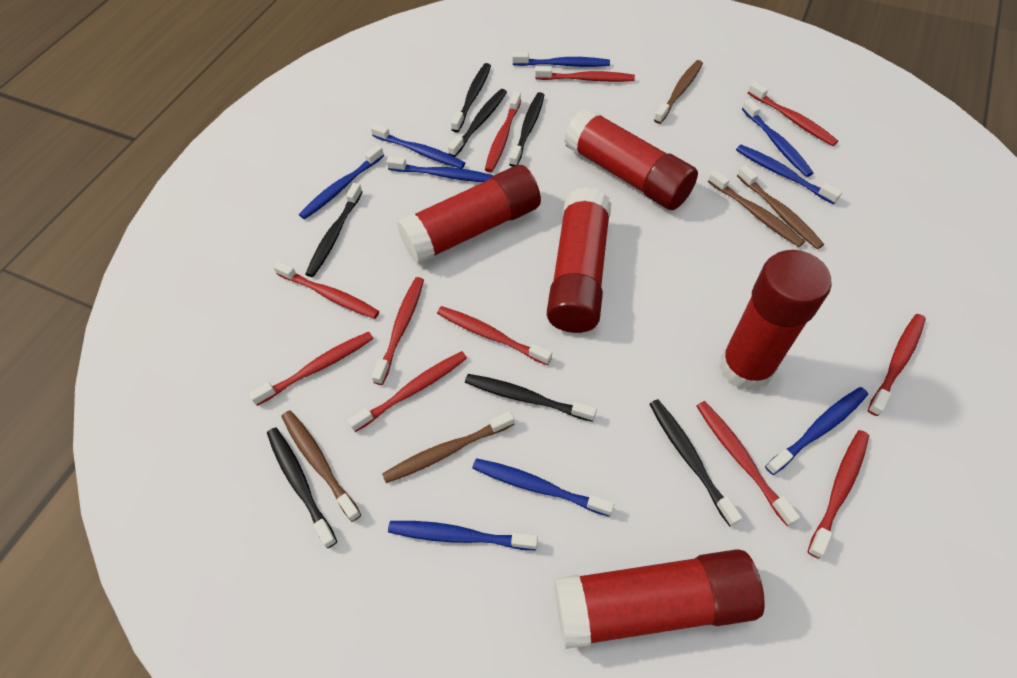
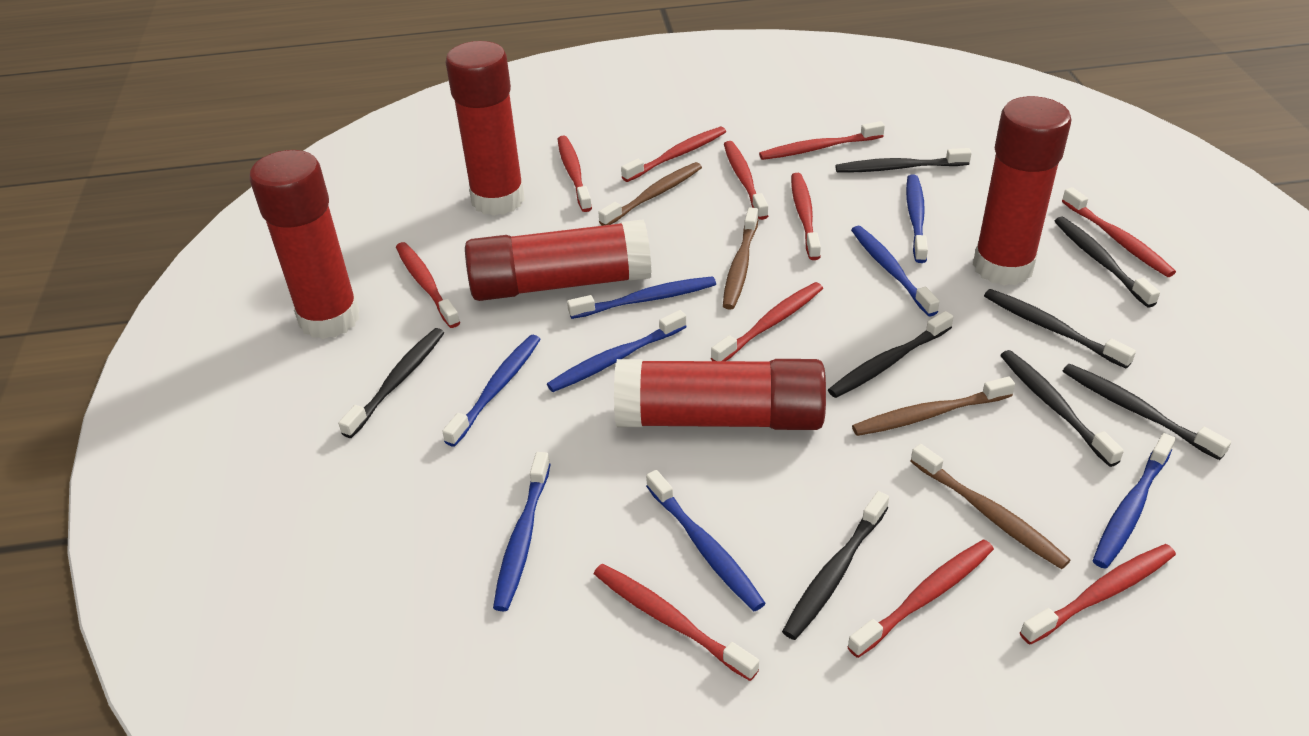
black toothbrush: [267,428,337,548] [306,183,363,277] [448,89,507,157] [451,63,491,132] [465,374,597,422] [509,92,544,167] [649,399,742,526] = 7 -> [338,328,444,438] [782,491,889,640] [828,311,954,398] [835,148,972,172] [984,289,1136,368] [1000,350,1124,467] [1055,216,1160,308] [1063,364,1231,460] = 8
blue toothbrush: [299,145,384,219] [371,123,465,169] [386,156,494,182] [388,521,538,550] [472,458,614,517] [512,52,610,67] [736,145,842,204] [742,99,813,177] [765,387,868,475] = 9 -> [442,335,541,447] [493,452,551,612] [547,310,687,392] [567,276,716,319] [646,470,765,611] [851,226,940,316] [906,174,928,263] [1093,433,1176,569] = 8
brown toothbrush: [281,410,361,522] [382,411,515,483] [654,60,703,124] [708,170,805,247] [737,165,824,249] = 5 -> [598,162,702,226] [723,207,758,310] [852,376,1015,436] [910,444,1070,569] = 4

